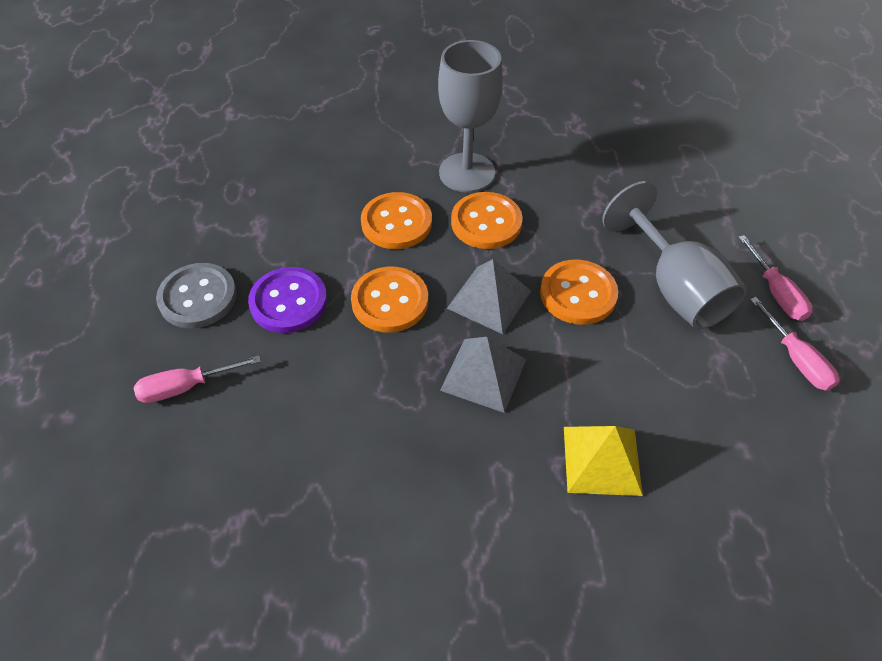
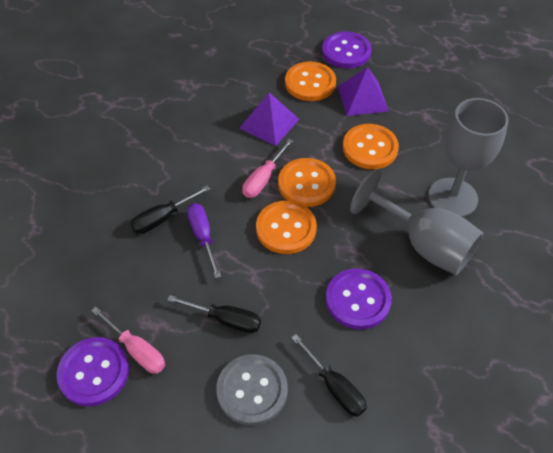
black screwdriver: none = 0 -> [131,185,210,234] [167,295,261,333] [291,334,367,417] = 3
grey pyramid: [440,337,526,413] [447,259,531,334] = 2 -> none = 0
pink screwdriver: [134,355,261,403] [738,235,813,321] [750,297,839,391] = 3 -> [91,307,165,374] [242,139,293,198] = 2
purple button: [248,267,327,333] = 1 -> [57,337,129,406] [322,31,372,68] [326,268,392,330] = 3
purple pyramid: none = 0 -> [239,92,299,146] [338,67,389,116] = 2
purple screwdriver: none = 0 -> [187,203,221,278] = 1
yellow pyramid: [564,426,643,496] = 1 -> none = 0

